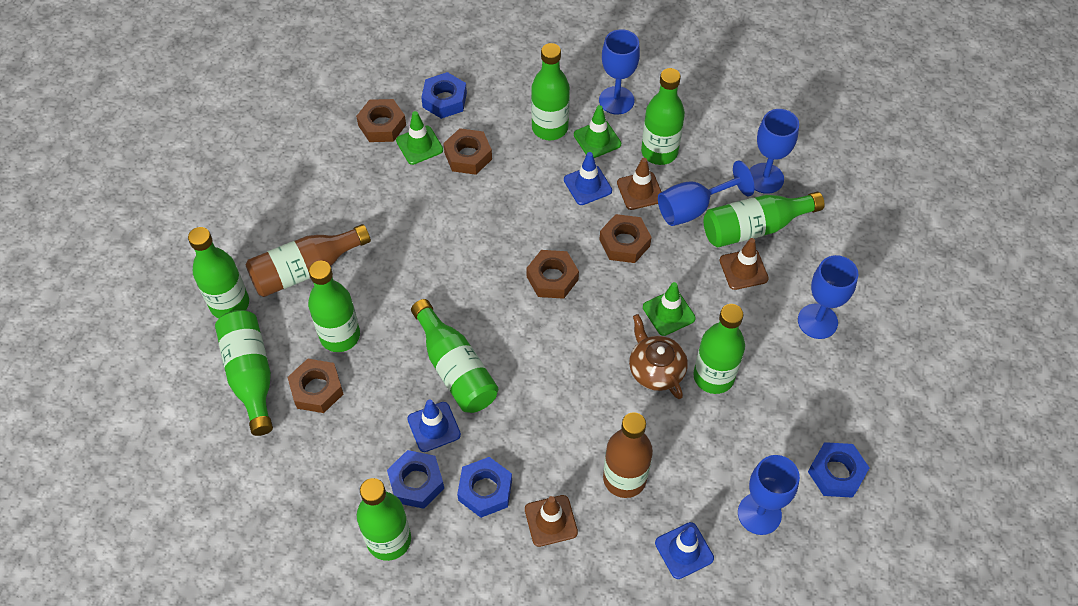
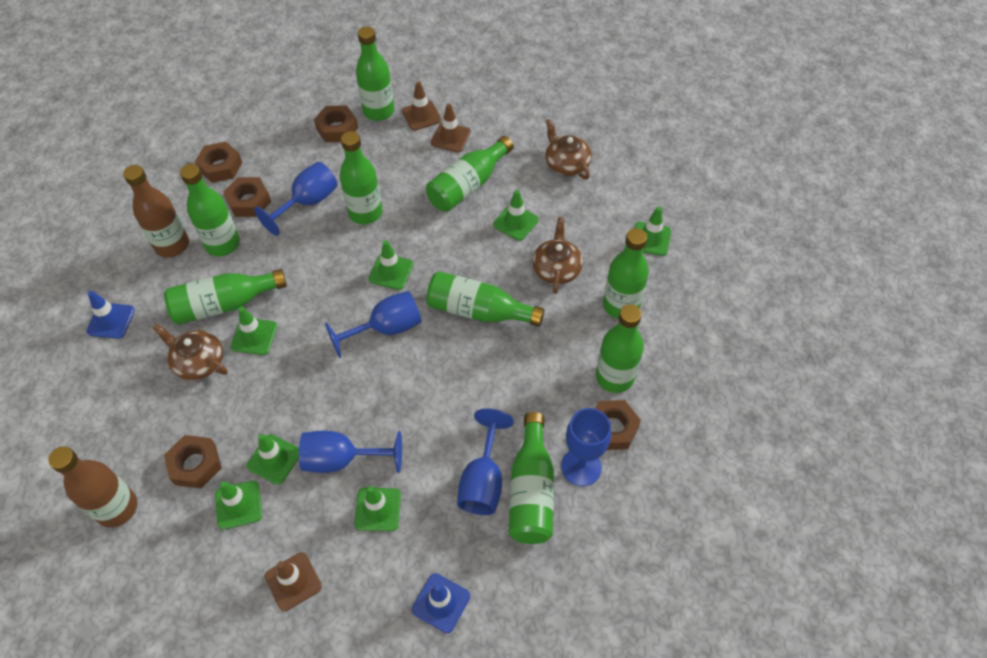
blue nut: [387,450,444,509] [421,72,467,119] [457,457,512,518] [808,442,869,498] = 4 -> none = 0
blue traffic cone: [407,399,461,452] [564,152,612,205] [655,522,714,579] = 3 -> [86,291,135,339] [412,573,470,633] = 2
brown teapot: [629,314,688,399] = 1 -> [153,324,228,380] [532,217,583,294] [545,119,592,180] = 3
green traffic cone: [396,111,443,165] [574,105,621,158] [643,282,696,336] = 3 -> [215,481,263,530] [231,307,277,355] [247,434,299,485] [354,486,401,531] [368,240,413,290] [493,190,539,241] [635,207,671,256] = 7

